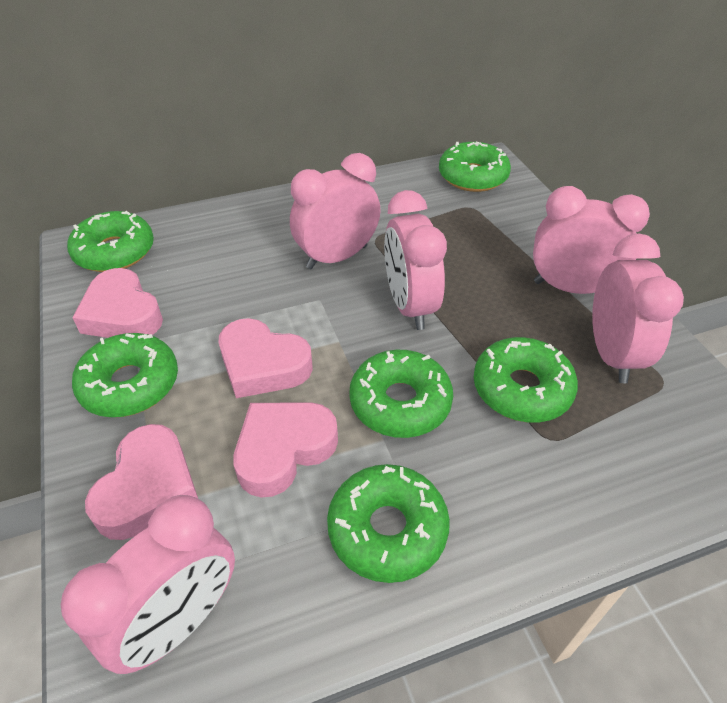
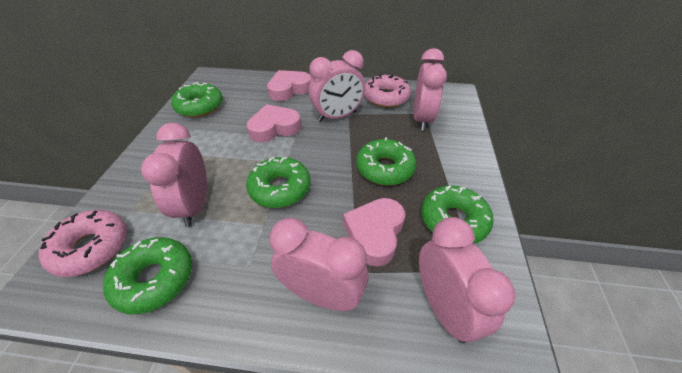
green donut: [67,211,154,272] [72,333,178,417] [327,464,450,583] [349,350,453,438] [439,142,511,192] [474,337,578,422] = 6 -> [103,237,192,314] [171,82,223,117] [246,157,310,208] [356,137,417,186] [421,185,493,244] = 5
pink donut: none = 0 -> [38,210,127,277] [364,74,411,108] = 2
pink heart: [72,268,163,338] [85,424,198,540] [219,318,313,398] [233,402,338,498] = 4 -> [247,104,301,142] [267,70,312,101] [343,198,405,267] = 3

